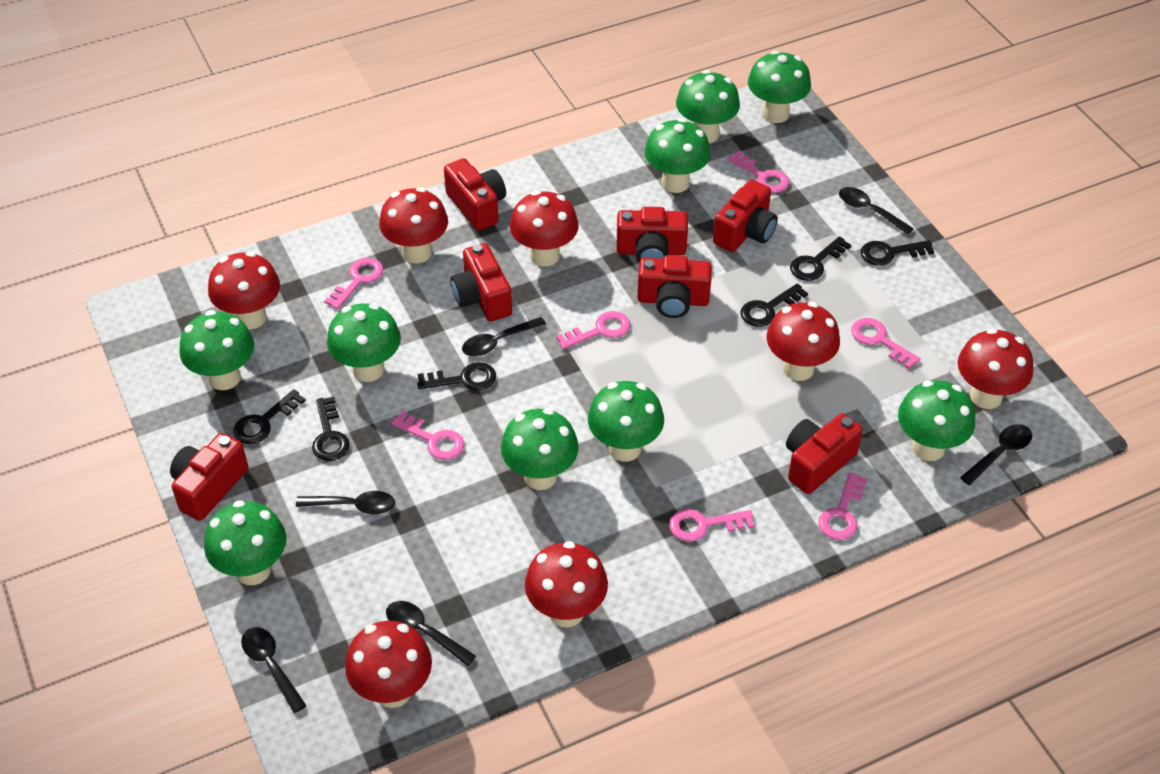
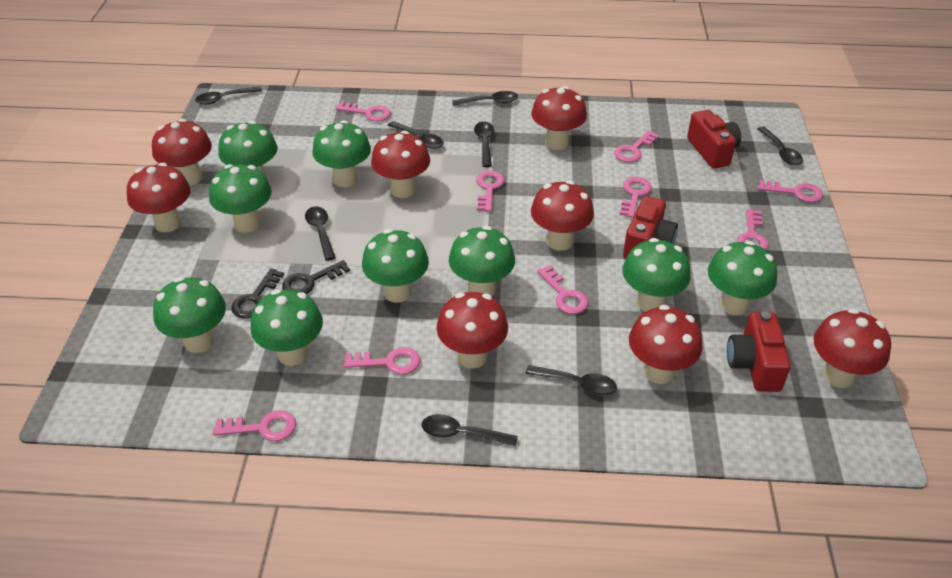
black key: [233,389,306,444] [312,397,350,461] [417,362,496,391] [740,283,808,327] [790,236,851,281] [861,240,934,266] = 6 -> [231,268,284,319] [282,260,350,294] = 2
black spoon: [241,627,307,713] [296,491,395,515] [386,601,476,666] [462,317,546,356] [839,187,914,234] [960,424,1032,485] = 6 -> [195,87,262,105] [305,206,336,261] [388,121,444,149] [422,414,518,446] [452,91,518,106] [474,121,494,167] [526,365,617,396] [757,126,803,165] = 8
pink key: [324,258,383,310] [391,411,464,460] [556,311,630,349] [669,509,754,542] [728,151,789,193] [818,473,867,540] [851,318,921,369] = 7 -> [213,410,296,441] [335,101,391,121] [343,347,421,375] [476,171,504,212] [537,265,588,314] [614,130,659,162] [619,177,652,218] [737,209,768,250] [758,180,823,202] = 9
red camera: [170,433,248,521] [444,158,506,231] [451,243,512,322] [617,207,688,262] [637,255,712,318] [713,179,778,252] [786,413,863,494] = 7 -> [623,196,678,259] [687,110,741,169] [727,311,791,392] = 3
red mushroom: [208,252,280,330] [345,621,432,708] [379,187,448,263] [510,191,579,267] [525,541,608,627] [767,302,840,381] [958,328,1033,409] = 7 -> [127,163,191,232] [152,119,212,186] [371,131,430,198] [436,292,508,369] [531,86,587,150] [531,181,594,251] [629,305,703,384] [814,308,891,388] = 8

